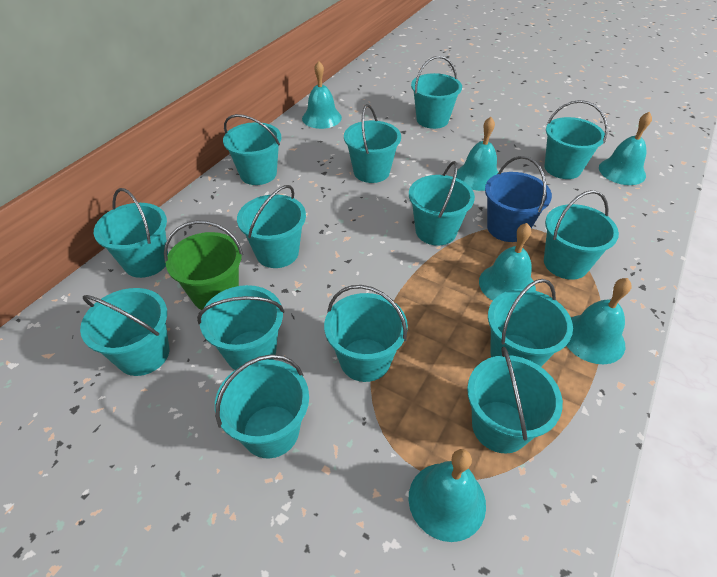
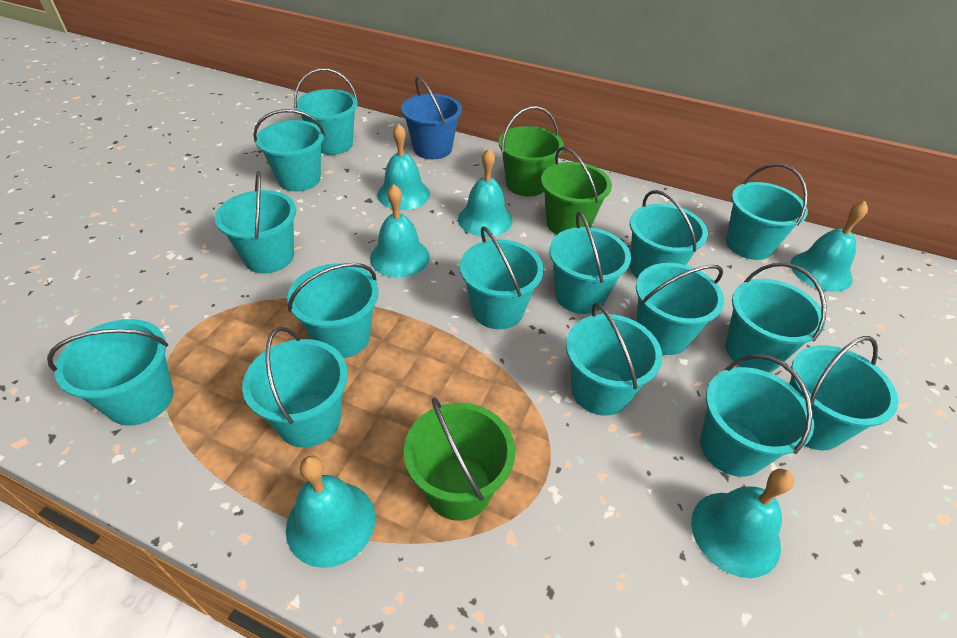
green bucket: [164,220,243,310] = 1 -> [404,397,515,521] [499,106,564,196] [541,146,612,234] = 3
turquoise bucket: [80,288,169,376] [94,188,168,278] [197,285,285,370] [215,354,309,458] [223,114,281,185] [237,185,306,268] [324,285,408,382] [344,104,401,183] [409,161,475,246] [411,56,462,129] [467,347,563,454] [488,279,573,367] [544,190,619,280] [545,100,608,179] = 14 -> [47,319,173,426] [215,171,296,274] [242,327,348,447] [253,109,325,191] [287,263,379,358] [294,68,358,155] [460,227,544,329] [549,211,631,314] [566,303,662,416] [630,190,708,278] [636,263,724,355] [700,354,814,477] [725,263,827,372] [726,163,808,260] [789,336,899,450] = 15

